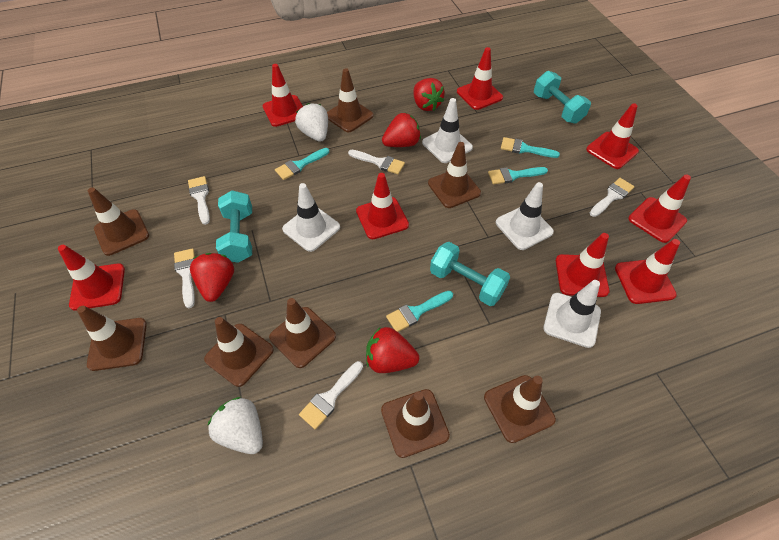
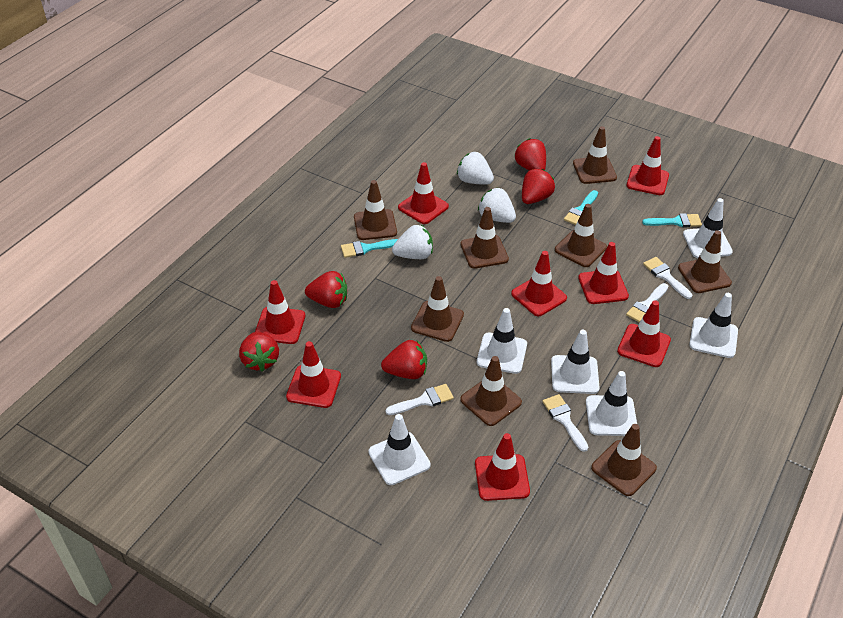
red strawberry: [190,253,234,302] [366,327,419,373] [382,113,421,147] [413,78,445,111] = 4 -> [239,332,279,372] [305,271,347,308] [381,340,427,379] [514,138,546,171] [522,169,555,204] = 5
turquoise brush: [275,148,329,180] [386,291,453,332] [488,167,548,184] [501,137,560,158] = 4 -> [341,239,398,258] [564,190,598,225] [642,213,702,227] = 3
turquoise dumbbell: [216,190,252,263] [430,242,510,306] [534,71,591,124] = 3 -> none = 0
white brush: [174,248,195,308] [188,176,210,225] [299,361,363,430] [348,150,405,174] [590,178,634,217] = 5 -> [386,384,454,415] [542,394,588,452] [626,283,668,322] [643,257,692,299] = 4
white strawberry: [207,397,263,454] [295,103,328,142] = 2 -> [392,225,433,259] [457,152,494,185] [478,188,516,223] = 3
white traffic cone: [282,183,340,252] [422,98,473,163] [496,182,554,250] [543,280,601,348] = 4 -> [368,414,431,485] [477,308,527,374] [551,330,600,394] [586,371,637,436] [683,198,733,258] [689,293,738,358] = 6

